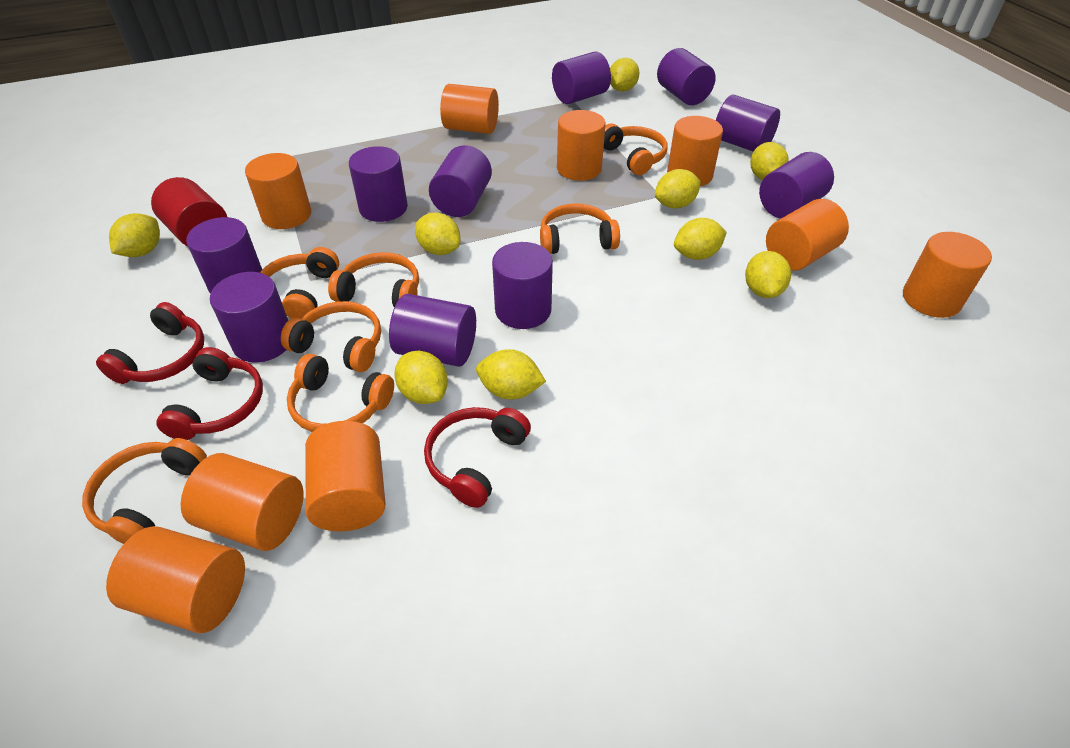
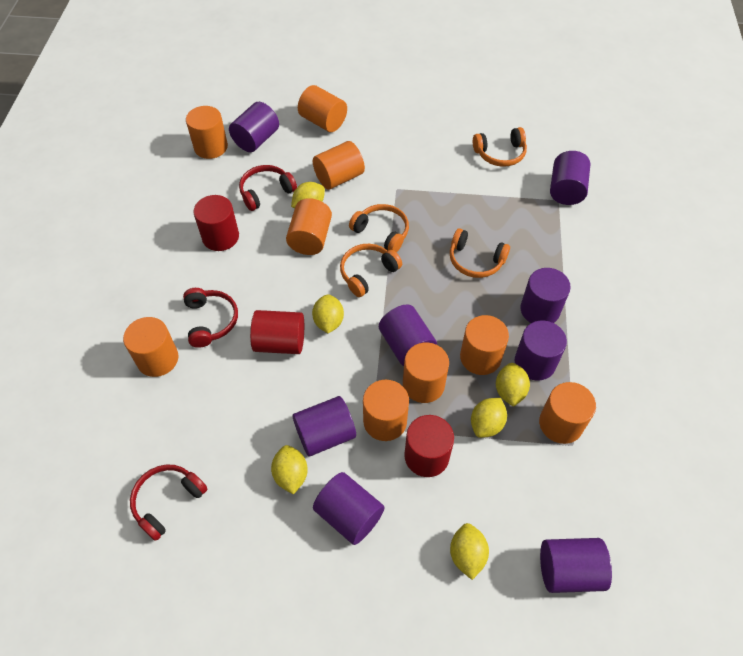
orange headphones: [82,438,207,544] [260,247,339,319] [281,301,381,372] [287,354,394,432] [328,252,419,307] [540,204,620,254] [604,123,668,175] = 7 -> [340,244,402,297] [349,204,409,252] [450,228,510,278] [473,127,527,167] = 4
purple cylinder: [186,217,262,294] [210,272,288,363] [349,146,408,222] [389,294,476,367] [429,145,492,217] [492,242,553,329] [552,51,611,104] [657,48,716,105] [716,95,780,152] [759,152,834,219] = 10 -> [229,102,279,152] [293,396,356,456] [313,472,385,545] [379,304,437,366] [514,320,567,381] [520,268,571,323] [540,538,612,593] [550,151,590,205] = 8
red cylinder: [151,177,227,246] = 1 -> [193,195,239,251] [250,310,304,354] [404,415,454,477] = 3
yellow lemon: [109,213,160,257] [394,351,448,404] [415,213,461,255] [476,349,546,400] [610,58,639,91] [655,169,701,208] [674,218,727,260] [745,251,791,298] [750,142,789,180] = 9 -> [271,445,308,495] [291,182,325,208] [312,294,344,333] [450,523,489,580] [471,398,507,438] [496,363,530,407] = 6

